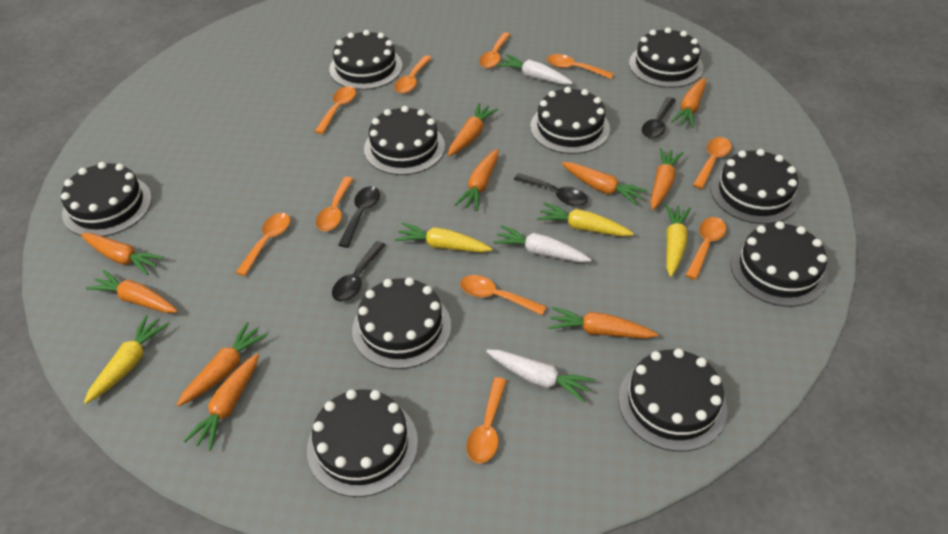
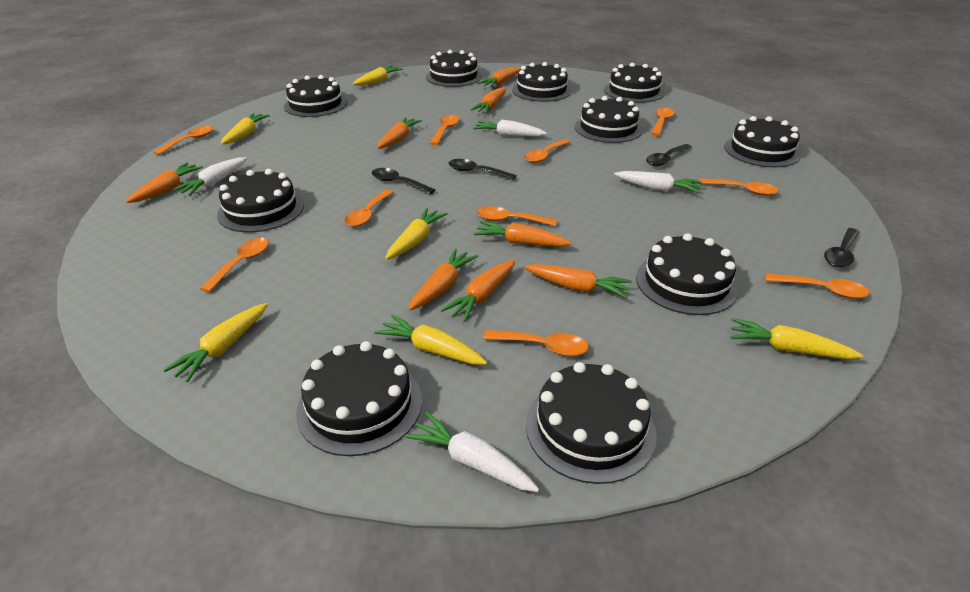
orange carrot: [81,233,164,275] [86,270,178,313] [177,322,268,406] [184,353,259,451] [448,103,498,156] [455,149,498,211] [548,307,658,339] [562,162,648,206] [650,148,683,210] [671,77,706,128] = 10 -> [126,162,203,203] [377,117,422,149] [408,249,478,311] [441,260,515,322] [471,87,506,113] [474,221,572,247] [478,67,521,87] [524,264,632,298] = 8
white carrot: [486,350,595,403] [493,225,592,262] [497,54,573,85] = 3 -> [173,157,247,196] [405,412,539,492] [473,120,547,137] [614,171,702,193] = 4
yellow carrot: [84,315,169,404] [395,222,492,252] [537,202,634,236] [665,204,691,277] = 4 -> [163,303,268,382] [221,113,270,144] [353,66,403,86] [375,314,487,365] [385,208,448,260] [731,318,863,359] = 6

